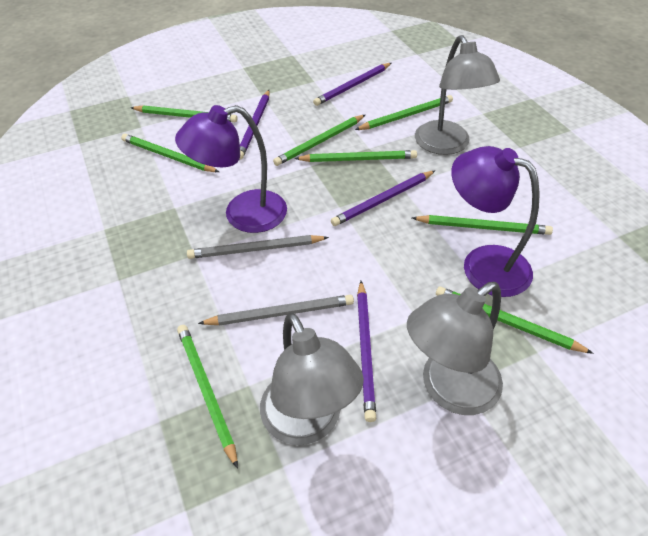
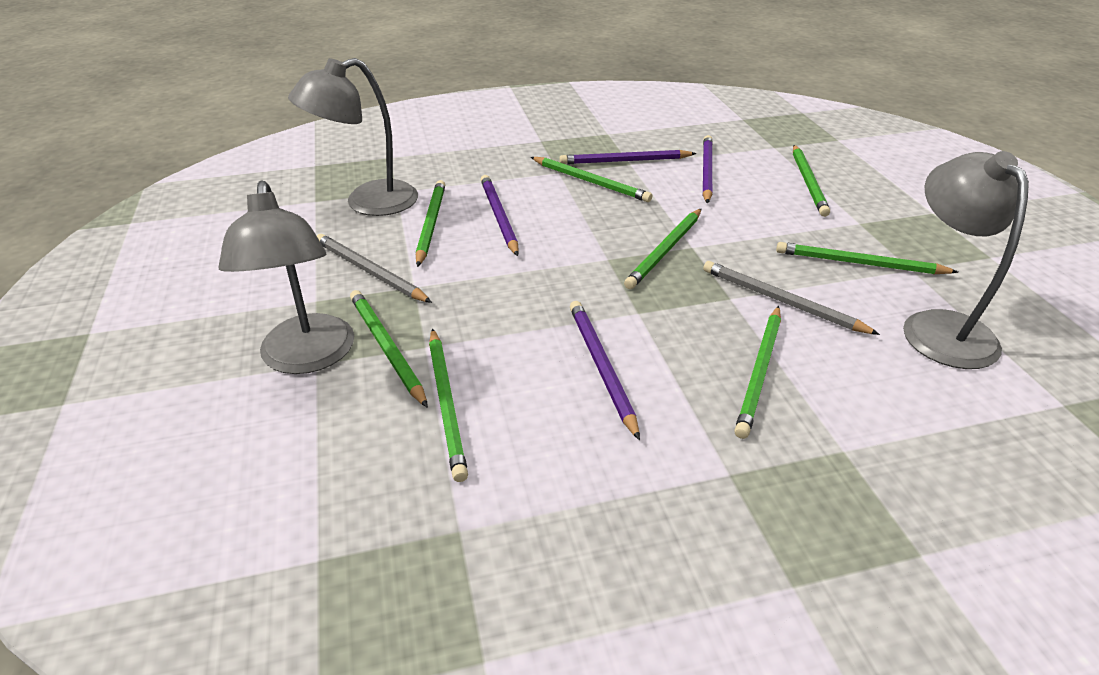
purple lamp: [175,105,287,233] [451,146,540,297] = 2 -> none = 0

